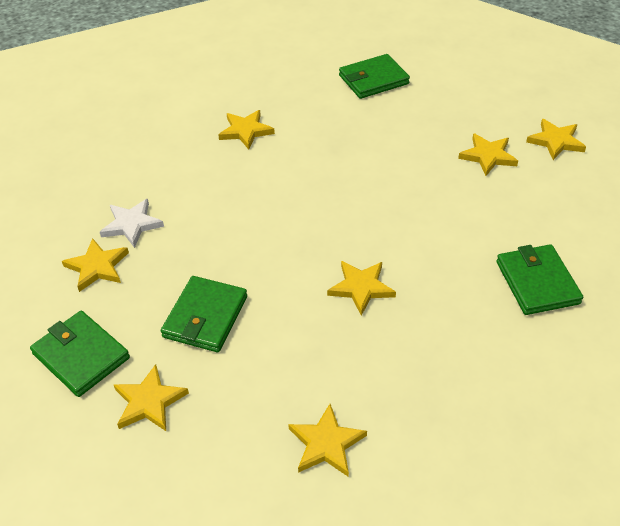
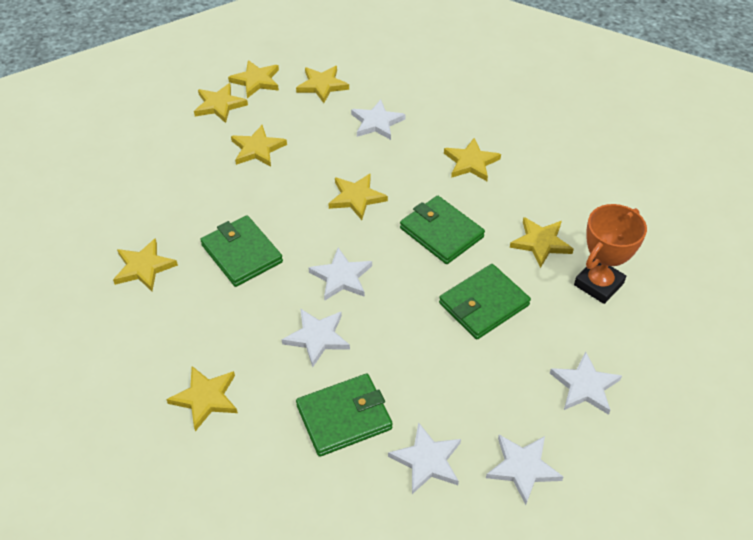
orange trophy: none = 0 -> [574,204,647,304] = 1
white star: [100,199,164,248] = 1 -> [282,308,350,367] [309,248,372,301] [351,100,406,140] [388,422,461,494] [486,435,563,505] [550,351,622,415] = 6
yellow star: [62,238,129,292] [114,364,189,431] [218,110,275,149] [288,404,367,477] [327,261,396,316] [458,133,518,176] [526,119,586,160] = 7 -> [113,238,178,291] [166,366,238,431] [194,83,248,123] [228,60,279,98] [231,125,287,167] [296,66,349,103] [329,173,388,220] [444,138,501,181] [510,217,574,268] = 9

